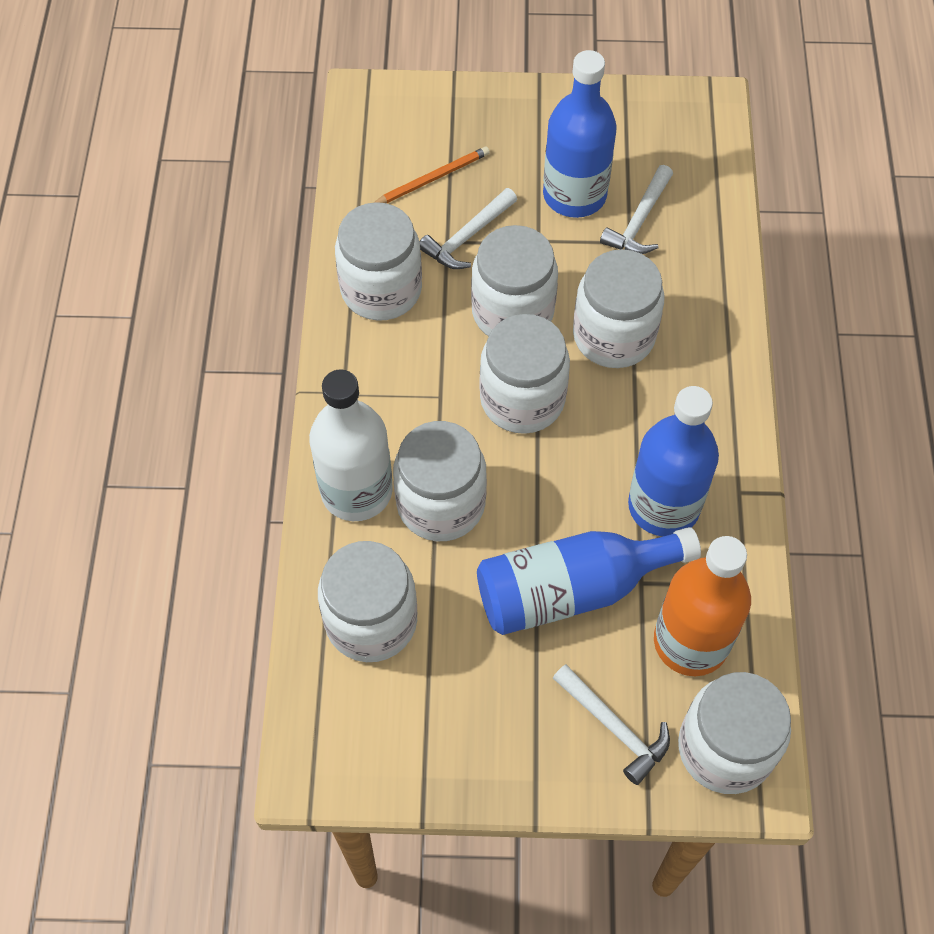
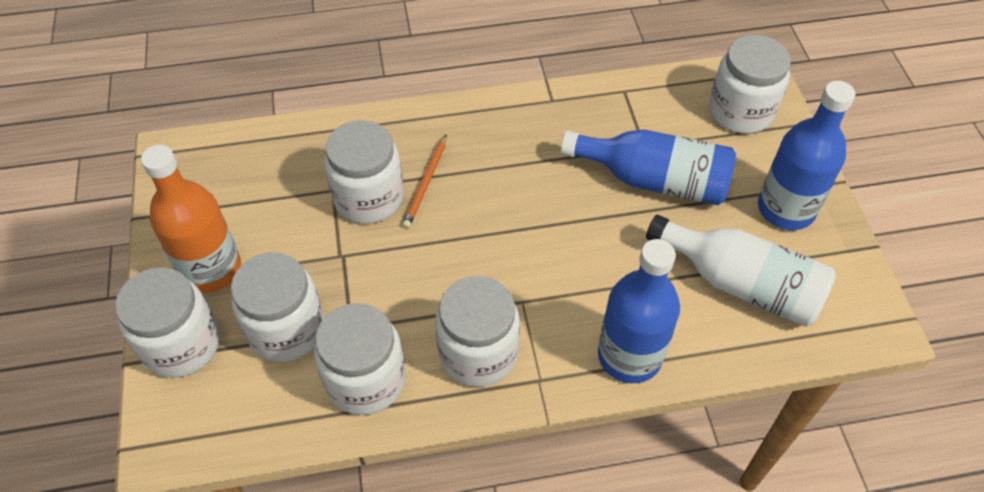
white hammer: [420,188,517,269] [553,664,670,785] [600,165,673,254] = 3 -> none = 0
white jar: [318,541,417,662] [335,202,422,321] [393,421,487,541] [471,225,558,336] [479,314,570,434] [573,249,664,368] [678,672,791,794] = 7 -> [115,267,220,378] [231,252,324,362] [314,303,406,415] [324,120,404,224] [435,276,520,387] [709,35,791,134] = 6

